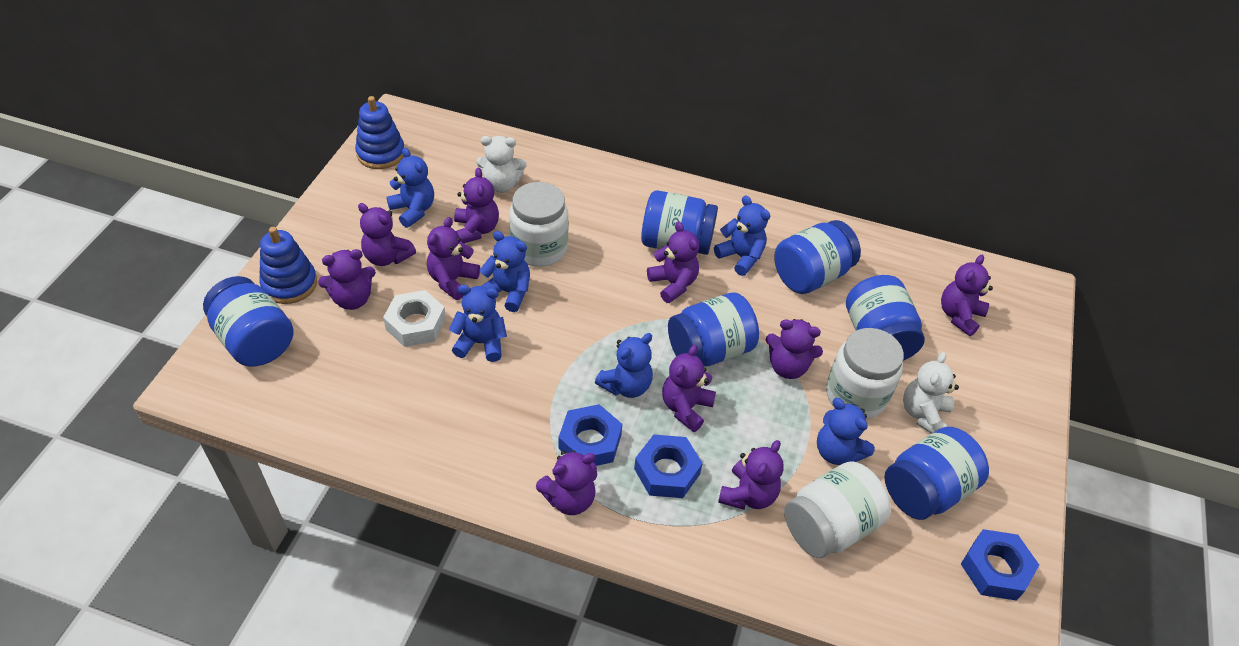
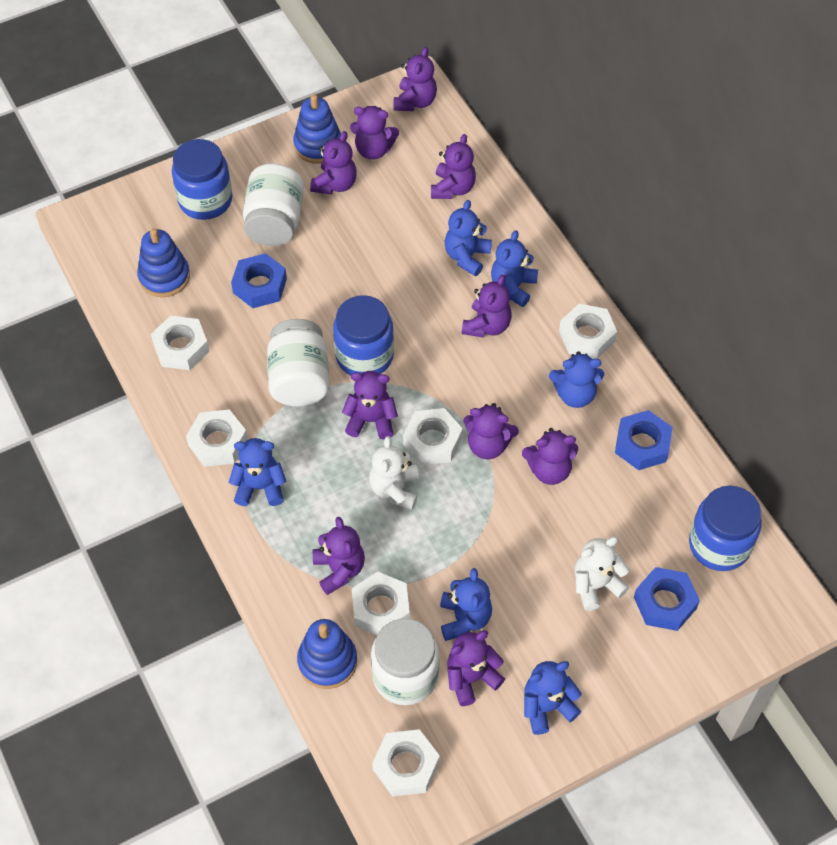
blue jar: [203,276,294,367] [641,190,718,255] [668,292,759,367] [774,220,861,294] [846,275,925,361] [884,427,989,520] = 6 -> [172,139,232,220] [333,295,394,376] [689,486,762,571] = 3
blue stacking toy: [259,227,317,304] [355,96,405,169] = 2 -> [137,228,190,297] [293,94,341,164] [297,619,357,689] = 3
white nut: [383,290,446,347] = 1 -> [151,316,209,370] [186,409,248,467] [352,572,410,635] [372,729,440,796] [403,408,463,465] [559,304,617,359] = 6

